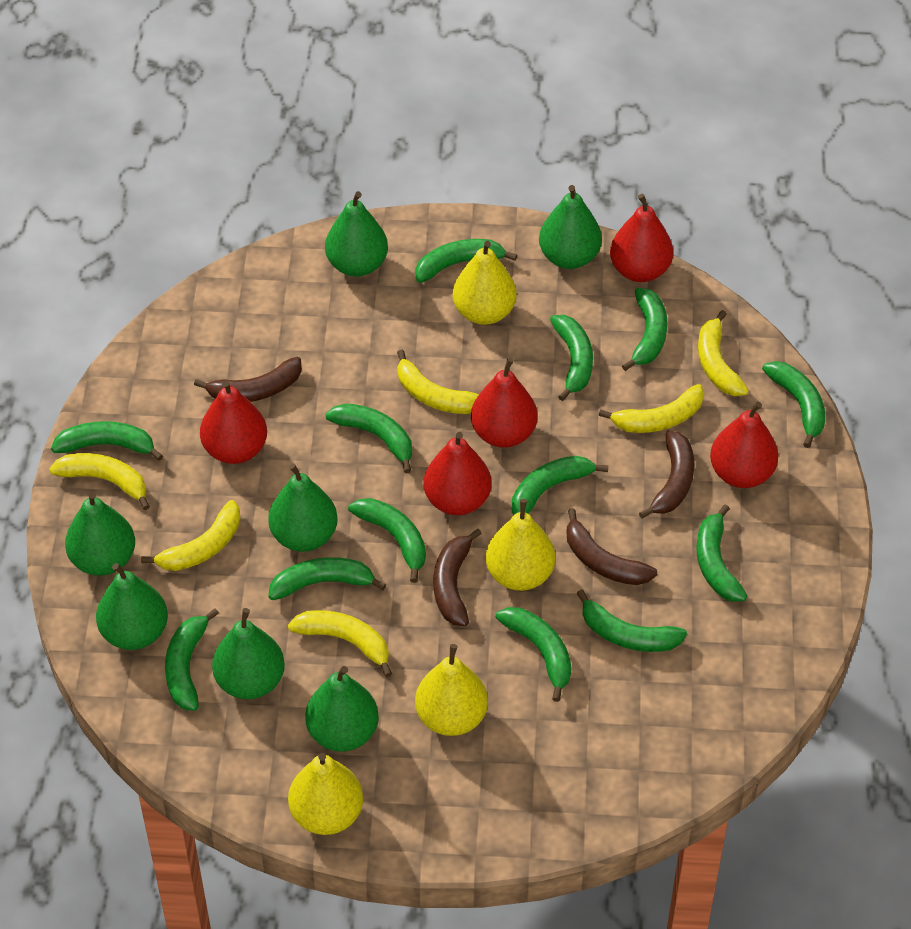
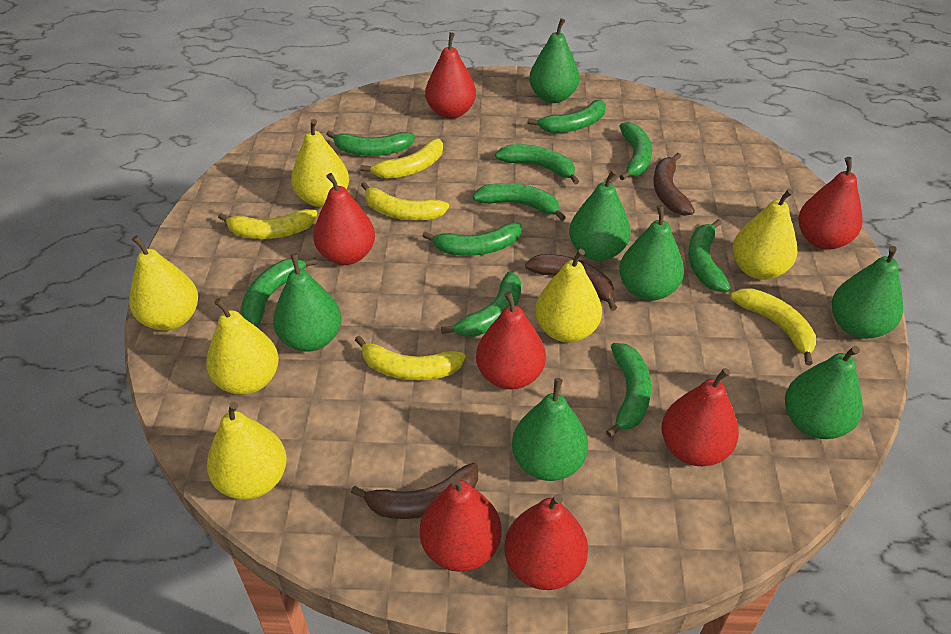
brown banana: [194,357,302,402] [433,529,482,626] [566,508,657,585] [639,430,695,519] = 4 -> [351,463,478,519] [525,254,617,311] [653,153,695,216] = 3
green banana: [51,421,163,461] [165,608,219,711] [268,557,386,600] [325,403,412,473] [348,498,426,583] [415,239,517,283] [496,607,572,702] [512,456,608,515] [550,315,593,401] [577,589,687,652] [622,288,668,371] [696,504,747,602] [762,361,825,448] = 13 -> [241,257,317,327] [326,131,415,156] [422,222,521,256] [441,271,521,337] [473,183,566,221] [495,144,579,184] [528,100,606,133] [606,343,651,437] [619,122,652,180] [688,219,730,292] = 10
red pear: [200,380,267,464] [423,432,492,515] [471,358,538,448] [610,194,673,282] [710,401,778,488] = 5 -> [313,173,375,265] [420,476,502,572] [425,32,476,119] [476,291,546,389] [504,494,588,590] [662,368,739,466] [798,157,862,250] = 7
yellow banana: [49,453,150,510] [141,500,240,571] [288,610,392,677] [397,350,479,414] [599,384,704,433] [698,310,749,396] = 6 -> [218,209,317,239] [355,336,465,380] [360,138,443,179] [361,182,449,220] [730,288,816,365] = 5
yellow pear: [288,753,363,835] [415,644,488,736] [453,241,516,325] [486,499,555,591] = 4 -> [129,235,198,331] [206,298,279,395] [207,401,287,500] [291,119,349,207] [535,249,602,343] [732,189,797,280] = 6

